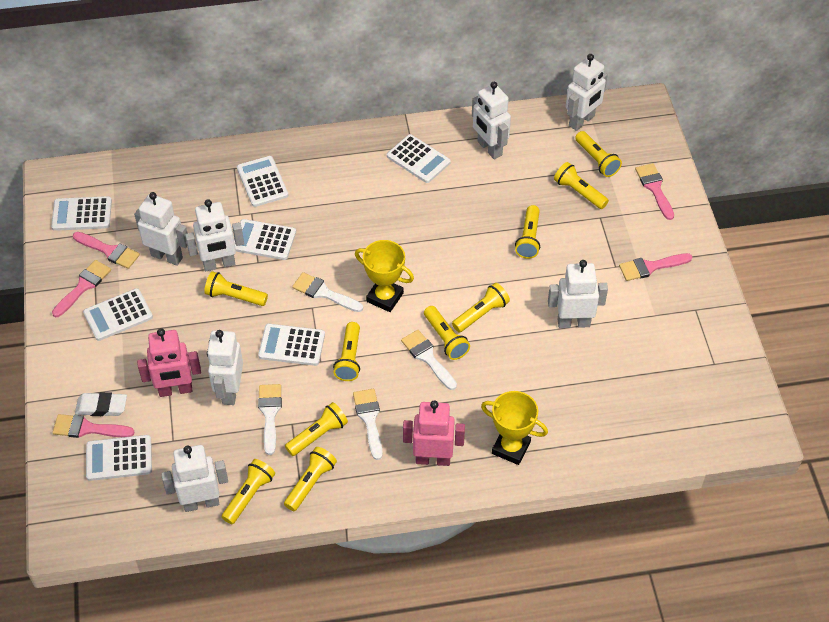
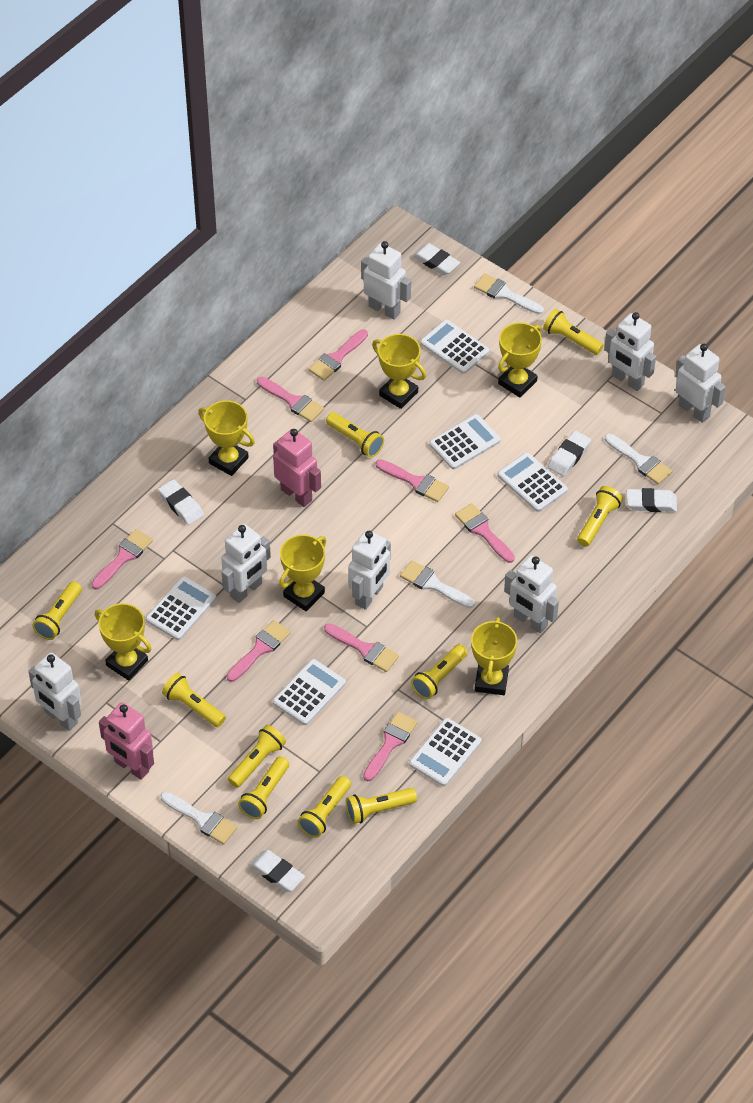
pink brush: [52,260,111,317] [52,414,135,438] [73,232,140,269] [619,253,692,281] [635,163,674,220] = 5 -> [91,529,153,590] [227,620,291,682] [257,377,324,422] [309,329,368,381] [324,623,399,672] [363,712,418,781] [376,459,449,502] [455,503,515,563] = 8
white calculator: [51,196,112,231] [83,288,153,341] [86,435,152,481] [234,219,296,260] [237,156,288,207] [258,324,325,366] [387,134,451,183] = 7 -> [146,576,216,640] [273,659,346,725] [409,718,481,786] [420,319,489,374] [429,414,501,469] [497,452,568,512] = 6
white eraser: [75,392,127,416] = 1 -> [158,479,204,525] [250,850,305,892] [413,243,460,275] [548,431,591,476] [627,488,677,512] = 5
yellow trophy: [355,240,414,312] [481,391,548,465] = 2 -> [95,603,151,681] [198,400,255,476] [279,535,326,611] [372,334,426,409] [471,617,517,695] [498,322,542,397] = 6

